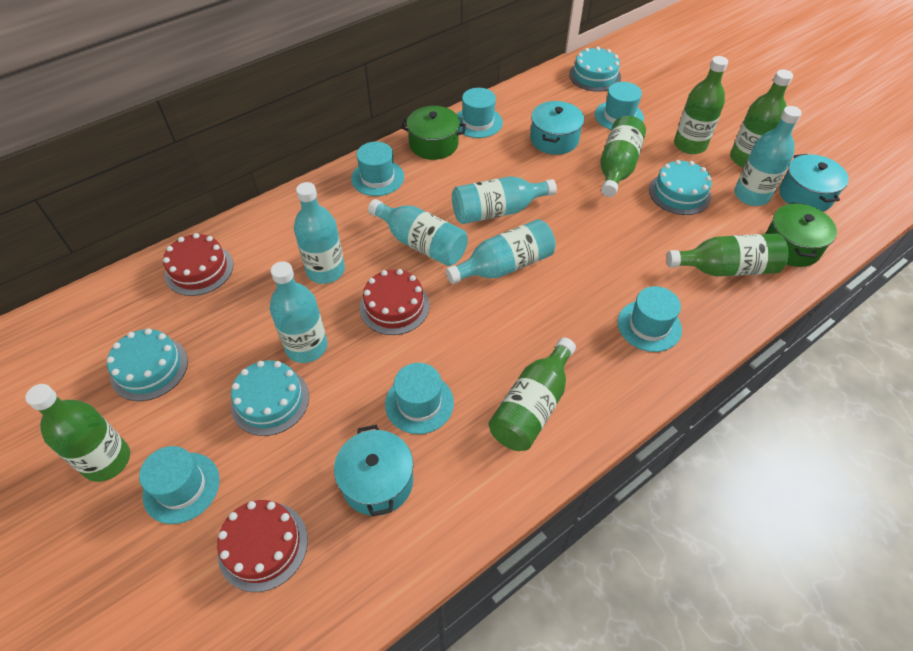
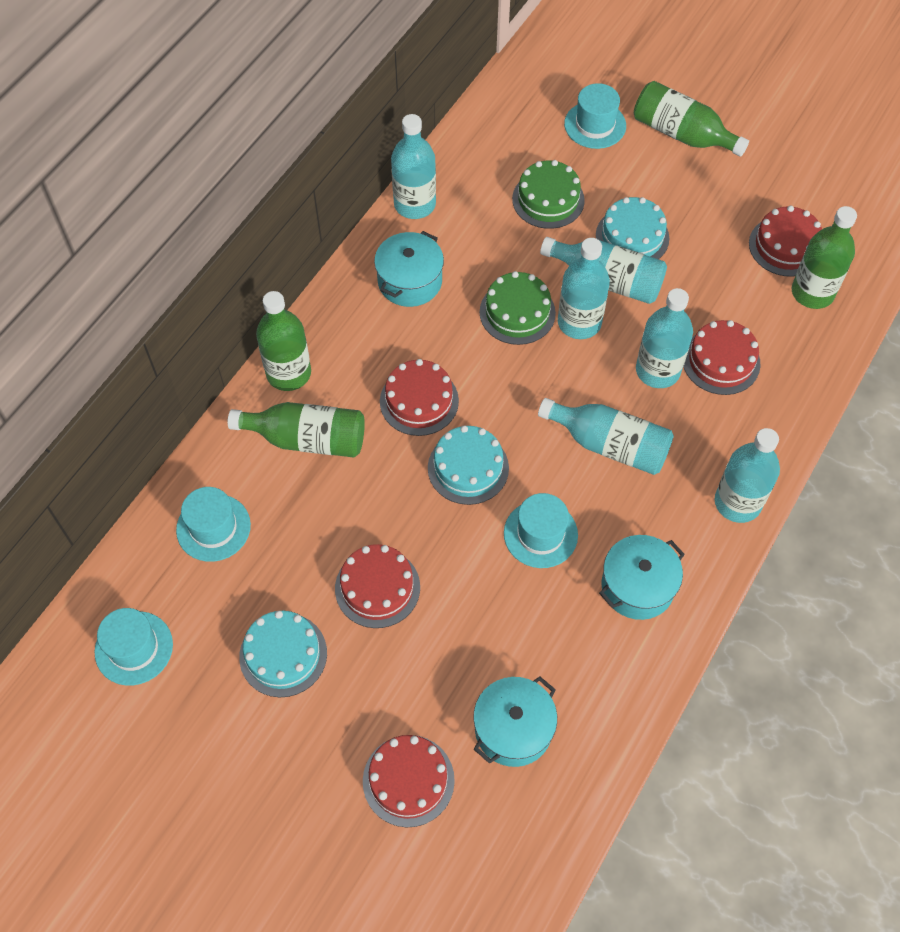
green bottle: [25,384,130,482] [489,337,576,451] [600,116,646,197] [666,234,789,276] [674,56,728,154] [730,70,793,167] = 6 -> [228,402,365,458] [256,291,311,391] [634,81,749,157] [792,206,857,309] = 4
green cake: none = 0 -> [479,271,556,345] [512,160,585,229] = 2
green pot: [401,106,466,160] [765,202,837,267] = 2 -> none = 0
red cake: [163,233,233,296] [217,500,308,592] [360,269,430,335] = 3 -> [335,544,420,628] [363,735,455,827] [380,359,459,436] [683,320,761,395] [749,206,822,277] = 5
turquoise cake: [107,328,188,401] [231,360,309,436] [569,47,621,92] [649,160,712,215] = 4 -> [239,611,327,697] [428,425,509,505] [596,197,669,259] = 3
turquoise hat: [139,446,219,524] [351,142,404,196] [385,363,454,434] [457,88,503,138] [595,82,644,130] [618,286,682,352] = 6 -> [95,608,173,686] [176,487,251,562] [504,493,578,568] [564,83,626,149] = 4

